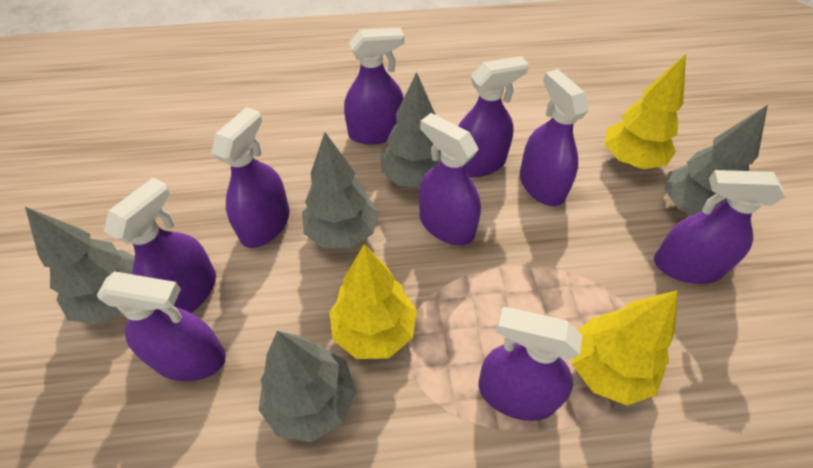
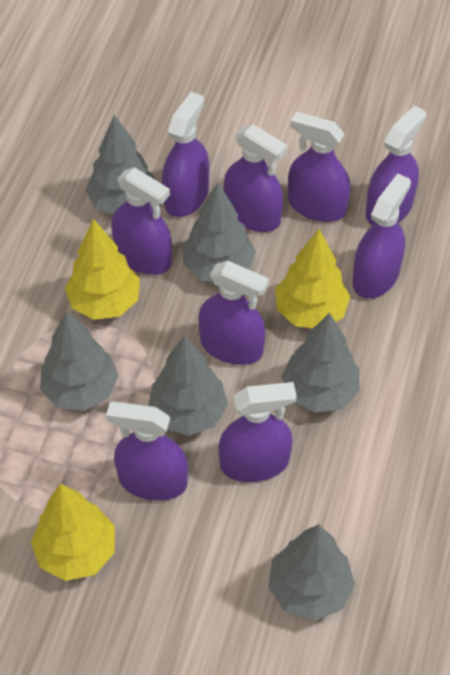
grey tree: [25,207,135,324] [258,331,356,442] [302,132,379,248] [380,72,441,188] [664,105,768,215] = 5 -> [40,311,119,411] [85,115,156,215] [148,335,228,436] [183,183,256,282] [268,524,355,621] [282,313,359,413] = 6

